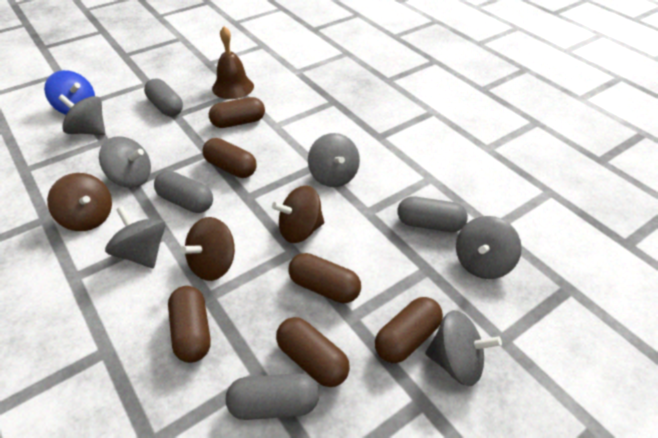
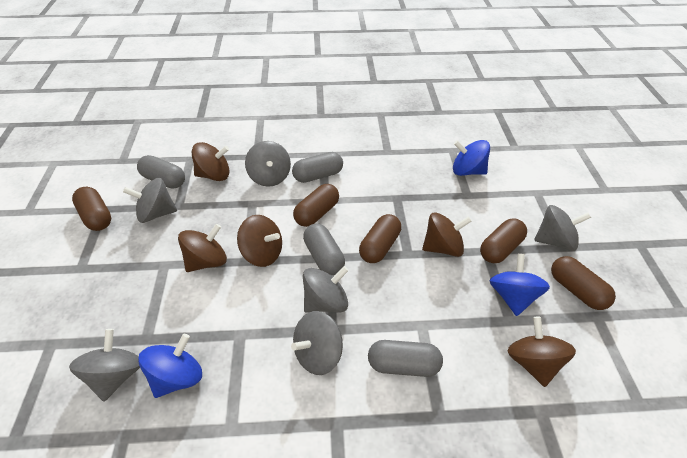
blue spinning top: [44,70,95,115] = 1 -> [138,334,202,398] [453,140,490,176] [489,254,550,316] = 3
brown bell: [212,26,254,99] = 1 -> none = 0
brown capsule: [168,286,211,363] [203,138,257,178] [209,97,265,128] [276,317,350,387] [288,253,361,303] [375,297,443,363] = 6 -> [72,187,111,231] [293,184,339,227] [359,214,401,263] [480,218,527,263] [551,256,616,310] = 5
brown spinning top: [47,173,112,231] [181,217,235,281] [272,186,324,243] = 3 -> [178,224,227,272] [192,142,230,181] [237,215,282,267] [422,212,472,257] [507,317,576,387] = 5

